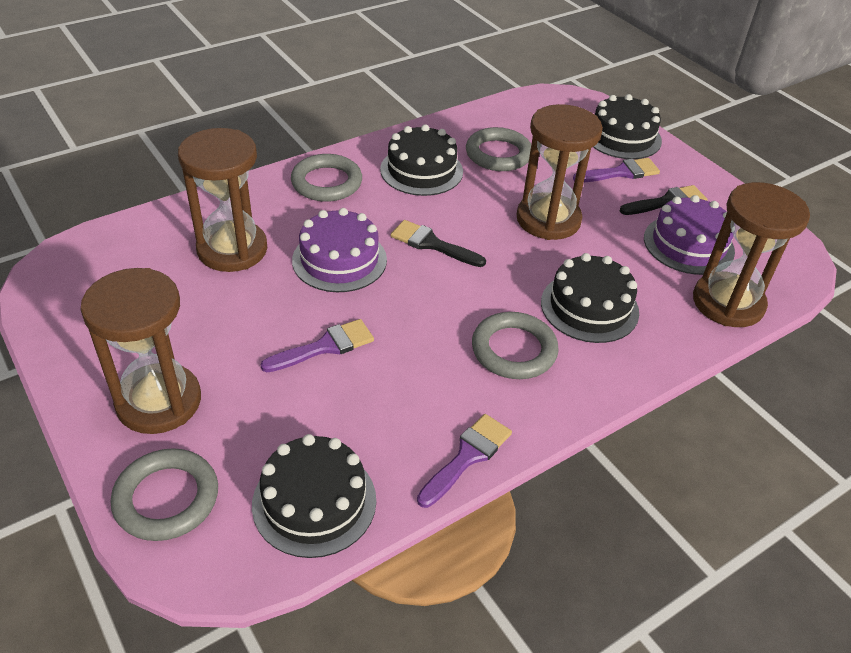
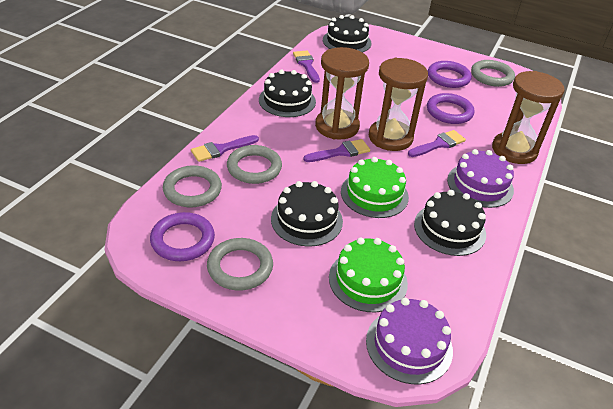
black brush: [391,220,486,267] [620,185,707,215] = 2 -> none = 0
brown hourglass: [81,268,201,434] [178,128,267,272] [516,104,603,240] [693,182,810,327] = 4 -> [315,47,369,140] [369,58,428,151] [492,71,565,164] = 3
green cake: none = 0 -> [329,237,408,312] [341,157,409,218] = 2
purple brush: [260,319,374,372] [417,414,512,508] [573,158,660,183] = 3 -> [191,135,259,162] [293,51,320,83] [303,139,370,162] [408,130,466,157] = 4
purple ring: none = 0 -> [150,212,215,261] [427,93,475,124] [428,61,472,88] = 3

